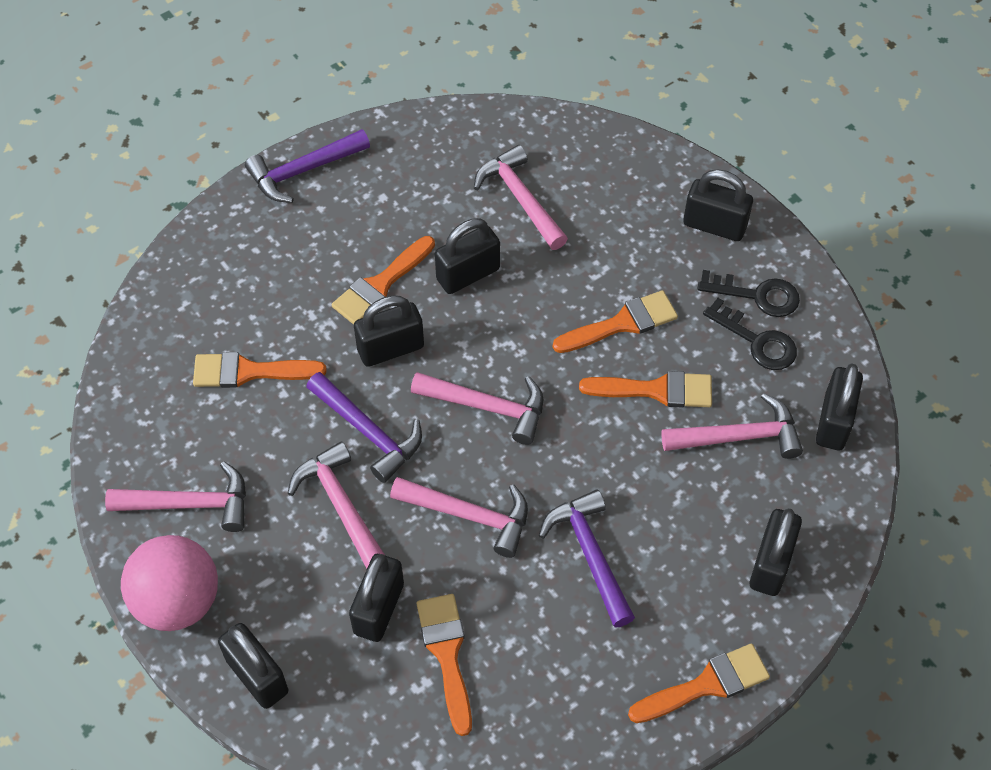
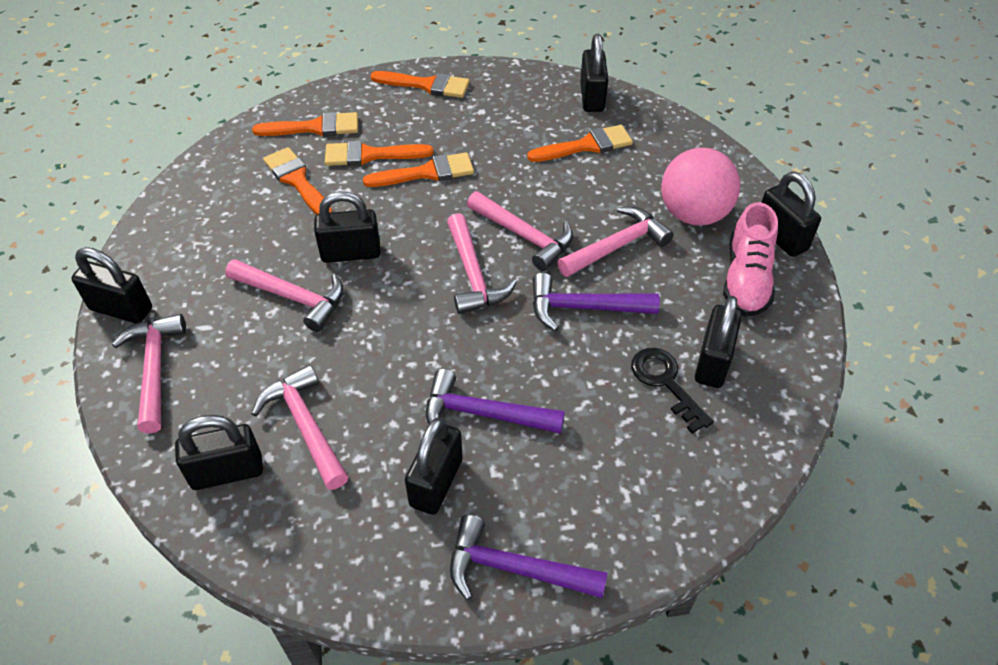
black key: [697,270,800,317] [703,298,797,370] = 2 -> [631,348,714,434] = 1
pink shoe: none = 0 -> [723,202,778,317] = 1

